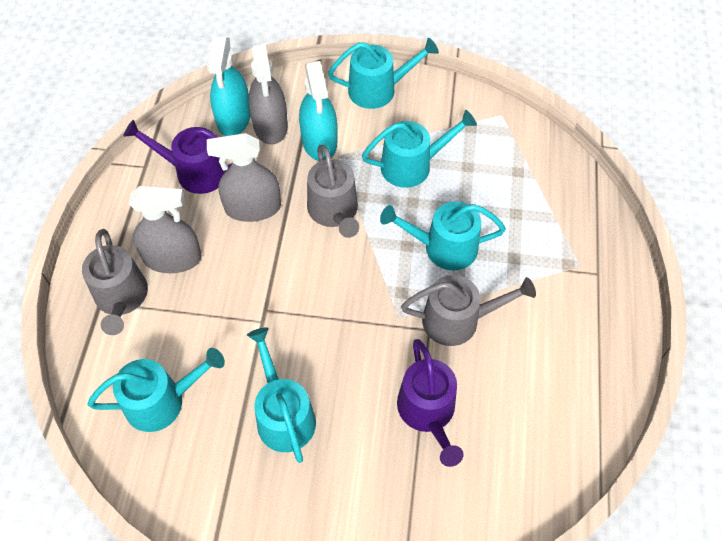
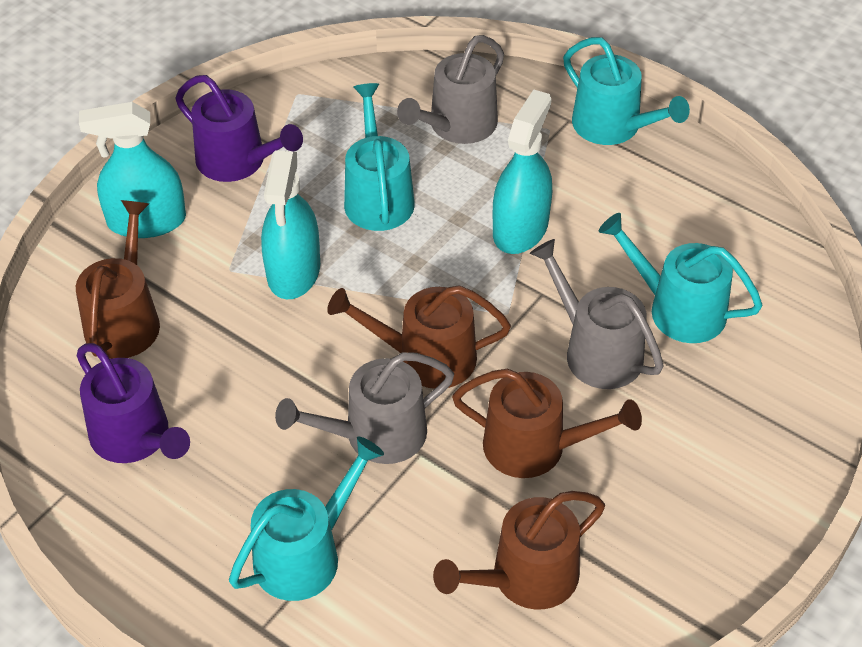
brown watering can: none = 0 -> [76,200,160,359] [327,285,511,389] [433,491,605,609] [452,369,642,478] = 4
grey spray bottle: [129,186,202,273] [207,133,281,222] [249,44,288,145] = 3 -> none = 0
turquoise spray bottle: [207,37,251,136] [299,61,338,161] = 2 -> [79,102,186,238] [261,150,320,299] [493,89,552,254] = 3
turquoise watering can: [88,348,225,432] [247,327,316,463] [328,38,439,109] [362,110,477,188] [380,201,506,271] = 5 -> [229,436,384,601] [344,83,415,231] [563,37,690,145] [599,213,763,343] = 4

